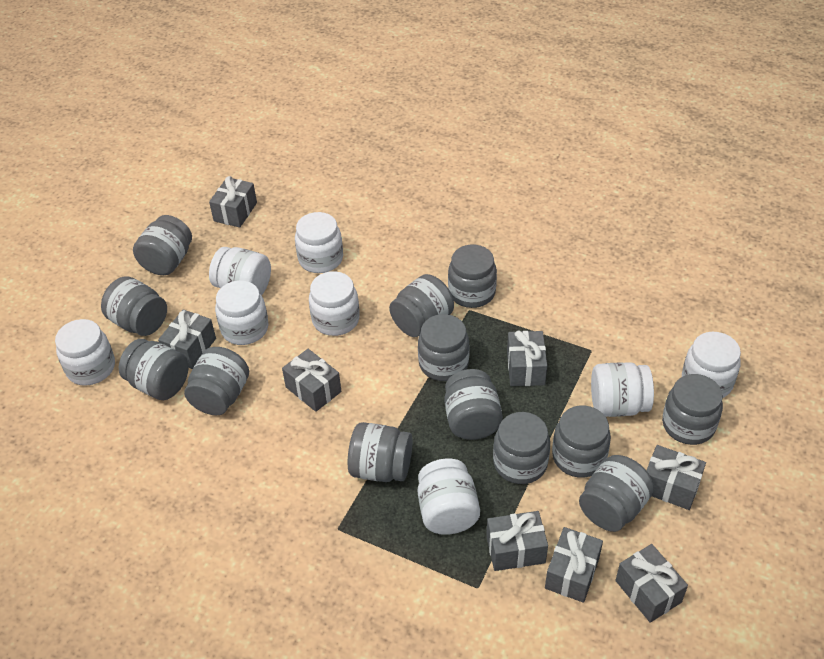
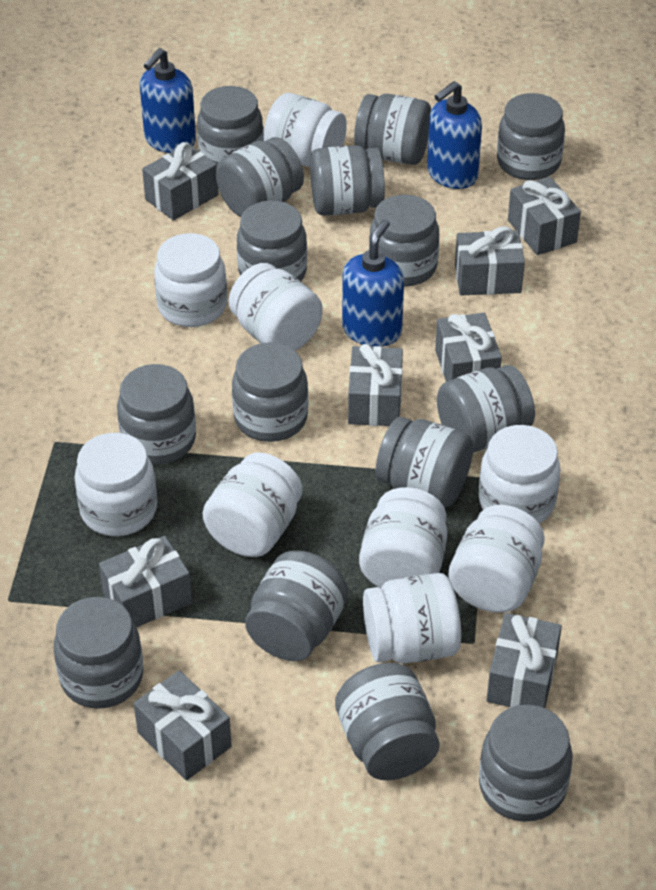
blue soap dispenser: none = 0 -> [140,48,196,153] [342,219,404,347] [427,81,482,189] = 3
grey jar: [101,276,167,336] [119,339,188,400] [133,215,192,275] [184,347,249,415] [348,422,412,482] [389,274,454,337] [418,314,470,381] [445,369,503,440] [448,245,497,308] [493,412,550,484] [552,405,611,478] [579,455,654,532] [662,374,723,445] = 13 -> [54,597,143,709] [117,364,196,464] [197,86,263,165] [216,137,304,217] [232,342,308,442] [237,201,307,281] [245,551,348,661] [310,145,385,216] [335,663,440,780] [354,94,431,165] [369,195,439,287] [376,417,473,508] [437,365,535,453] [479,705,573,822] [497,93,565,180] = 15
white jar: [55,319,115,386] [209,247,271,296] [215,280,268,345] [295,212,343,273] [309,271,360,336] [418,458,480,535] [591,362,654,417] [682,332,741,398] = 8 -> [74,433,157,536] [154,233,227,327] [203,452,302,557] [229,263,323,351] [263,93,347,167] [359,487,447,588] [363,573,461,664] [448,505,545,613] [479,425,561,524] = 9

